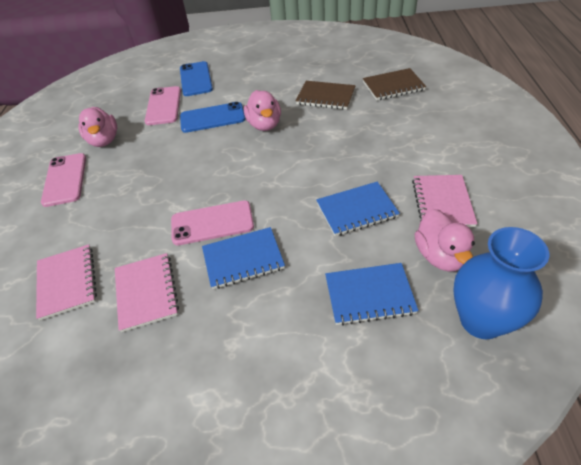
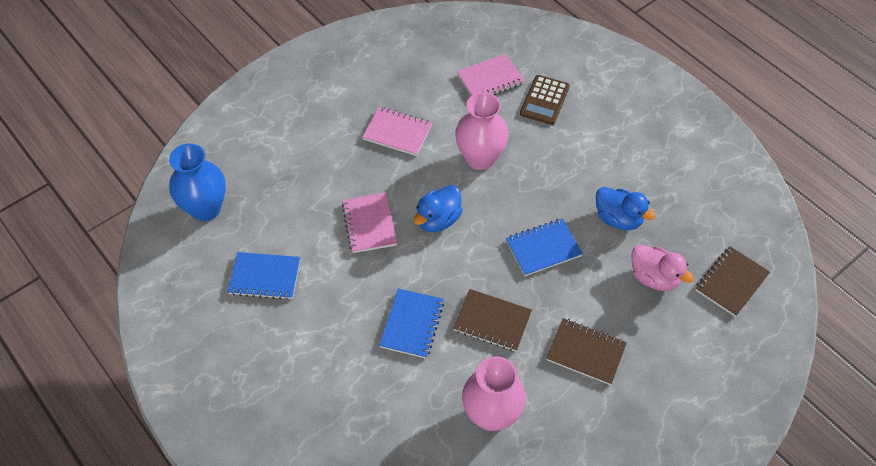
blue duck: none = 0 -> [414,185,463,232] [596,187,655,230] = 2
blue phone: [180,61,213,96] [180,102,245,133] = 2 -> none = 0
brown calculator: none = 0 -> [520,75,570,125] = 1
brown notebook: [296,81,356,110] [363,68,426,100] = 2 -> [453,289,532,352] [546,318,627,385] [695,246,770,317] = 3
pink duck: [79,107,117,147] [244,90,281,131] [415,209,475,271] = 3 -> [632,245,694,291] = 1
pink phone: [41,153,86,207] [145,86,181,125] [171,201,254,245] = 3 -> none = 0
pink vase: none = 0 -> [455,92,509,170] [462,356,526,431] = 2

